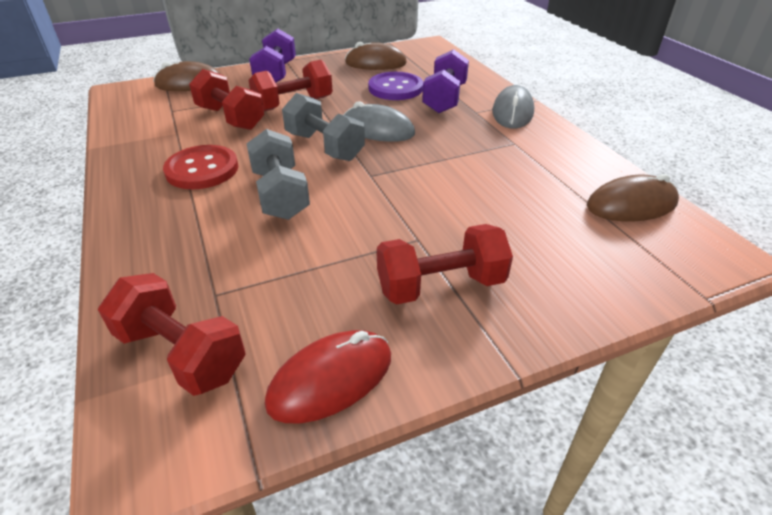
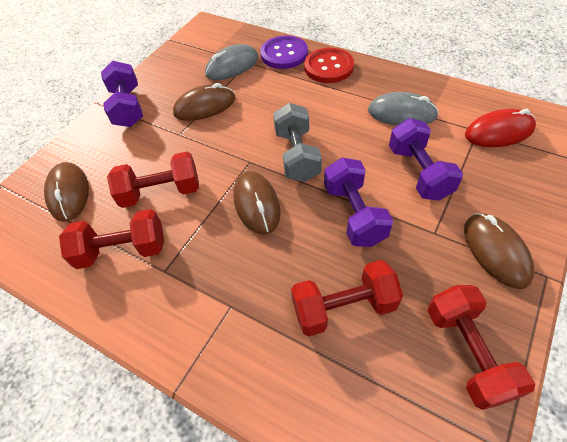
brown mouse: [153,61,220,91] [345,42,407,70] [587,174,679,221] = 3 -> [44,162,89,222] [173,83,236,121] [233,171,281,235] [464,213,534,289] = 4
grey dumbbell: [247,129,310,220] [282,93,365,161] = 2 -> [273,103,322,182] = 1
purple dumbbell: [249,29,296,83] [422,49,469,113] = 2 -> [101,61,143,127] [324,157,393,247] [389,118,463,201] = 3

